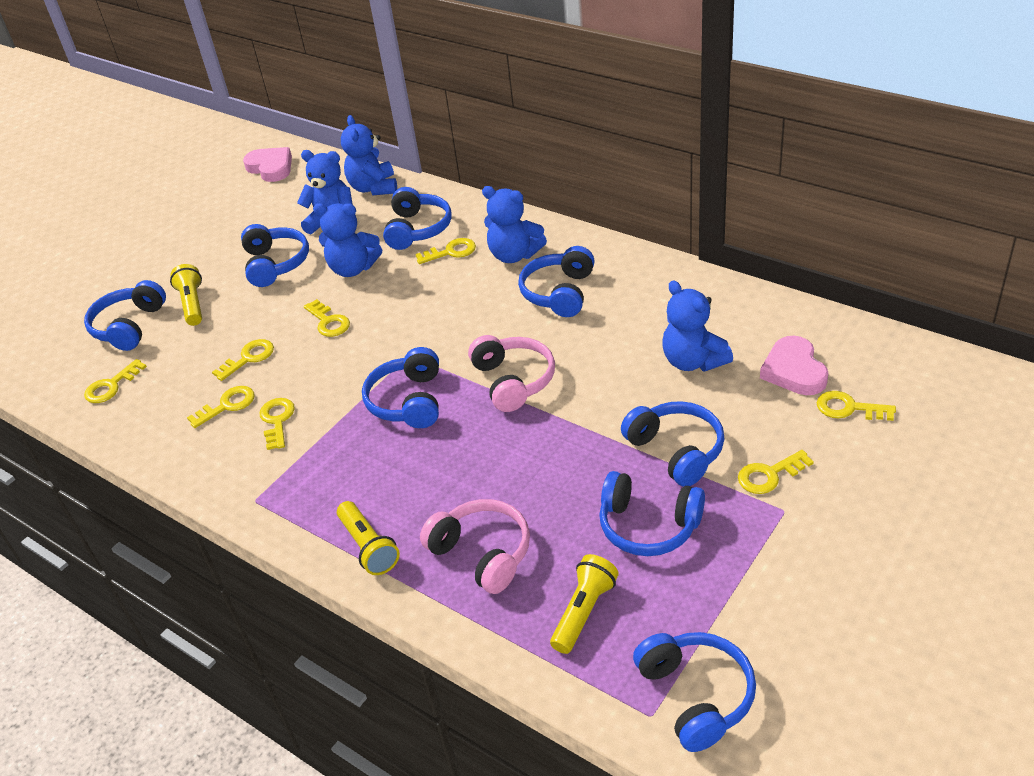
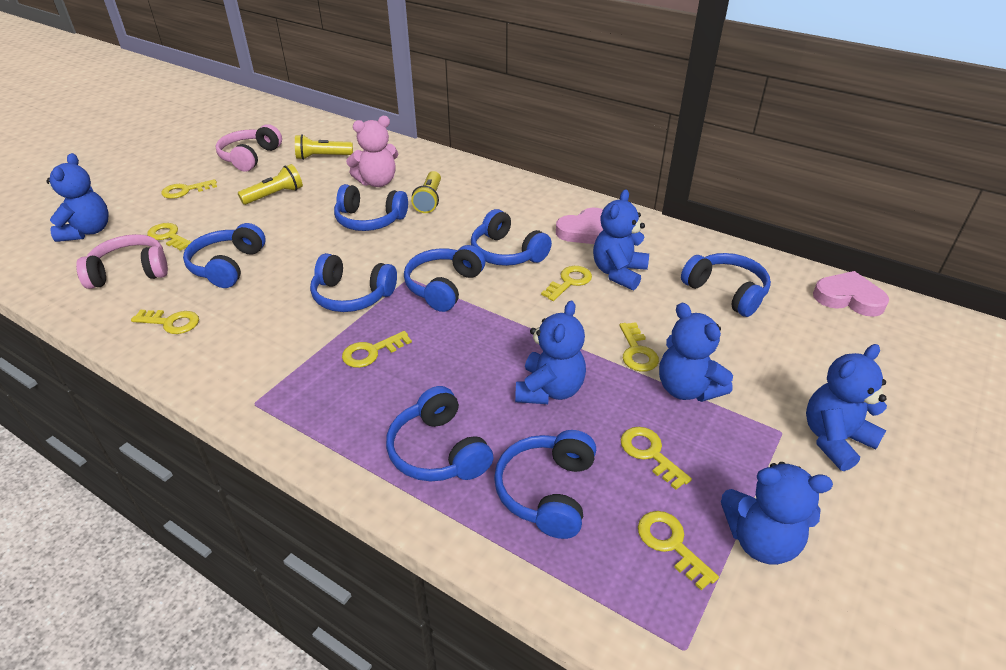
blue teddy bear: [297,150,353,234] [313,203,382,277] [341,115,397,195] [482,186,547,263] [662,280,733,372] = 5 -> [46,153,108,242] [515,301,586,404] [593,189,649,290] [659,303,733,402] [721,462,833,565] [806,344,887,471] = 6
pink teddy bear: none = 0 -> [346,116,398,187] = 1

